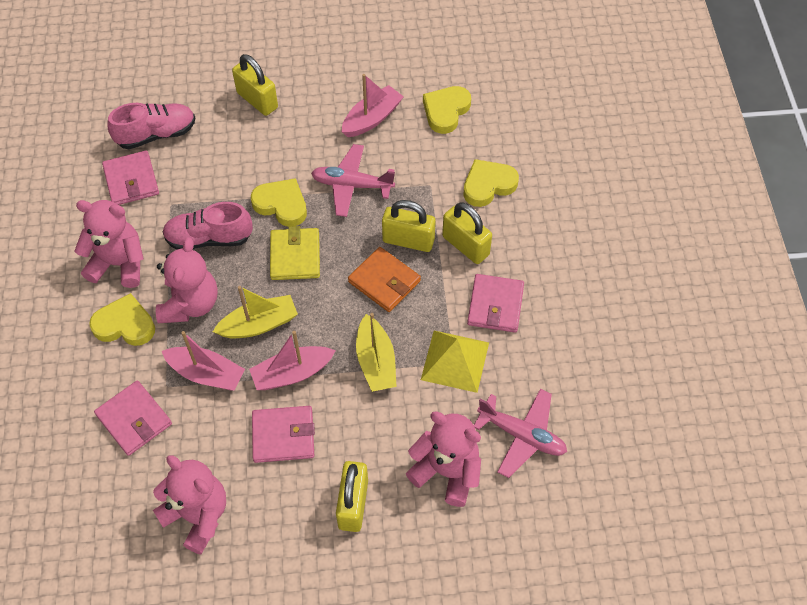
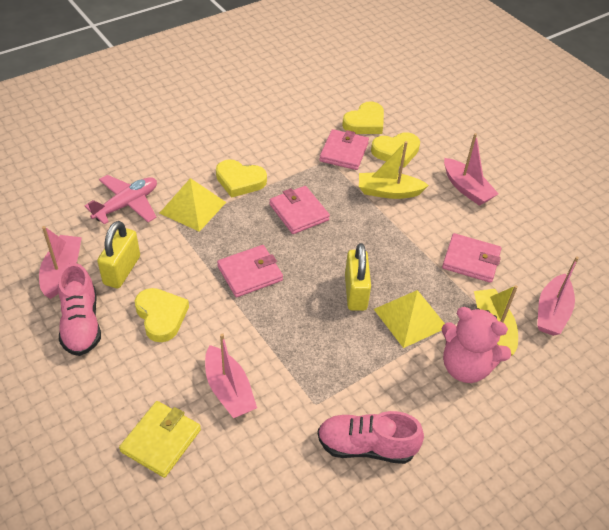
orange wallet: [348,247,421,312] = 1 -> none = 0
pink boat: [162,331,245,391] [249,331,336,390] [342,74,404,137] = 3 -> [39,226,82,299] [205,333,257,418] [444,133,499,206] [537,256,579,336] = 4
pink plane: [311,144,395,217] [474,389,567,478] = 2 -> [85,175,157,224] = 1
pink teddy bear: [74,200,144,288] [153,455,226,555] [156,238,218,323] [406,411,481,507] = 4 -> [442,307,511,383] = 1
yellow padlock: [232,54,278,116] [336,461,368,532] [382,200,436,252] [442,202,492,264] = 4 -> [97,221,140,288] [345,243,371,311] = 2
yellow pyramid: [421,331,489,393] = 1 -> [159,178,226,232] [374,290,445,348] = 2

